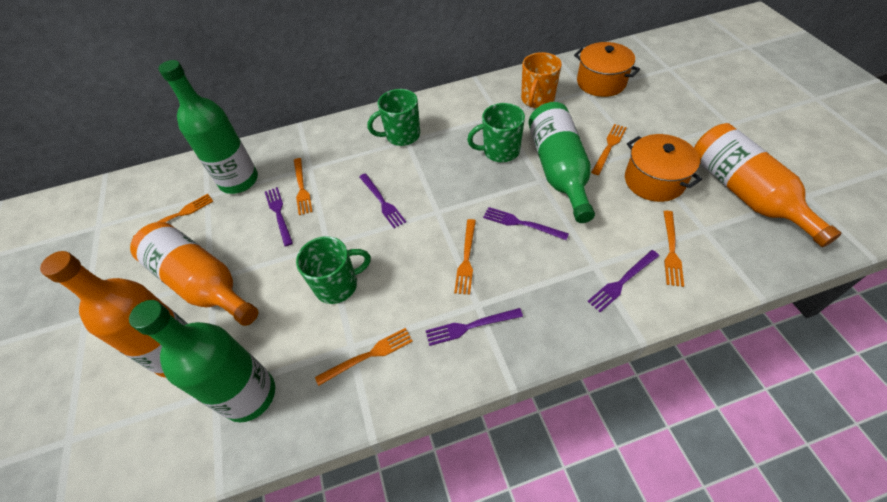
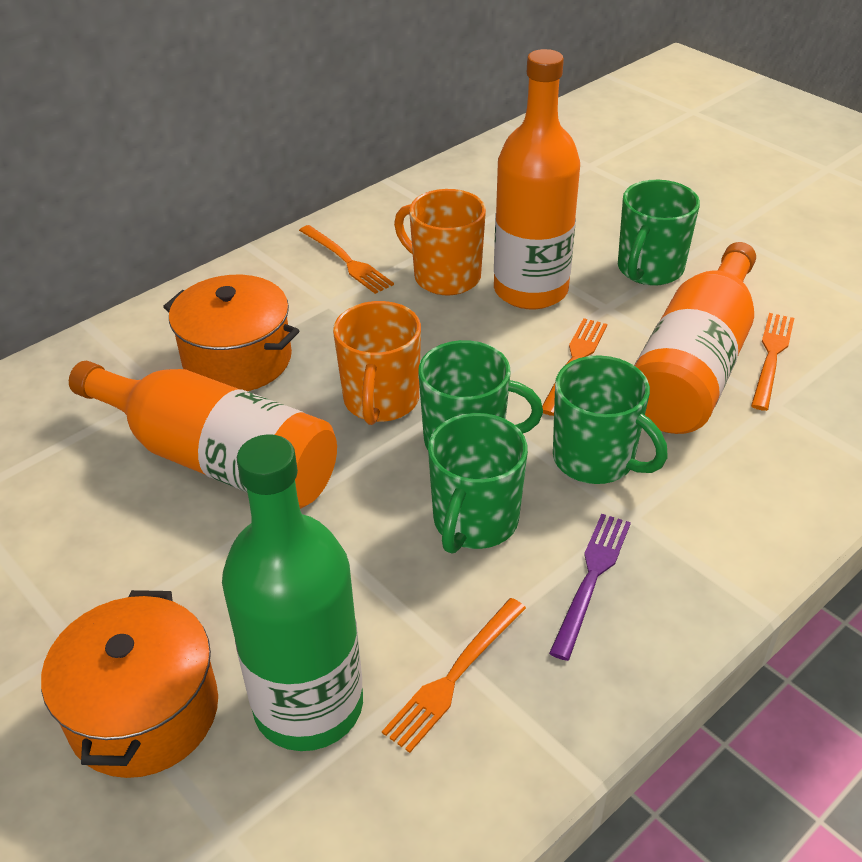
green bottle: [129,300,275,422] [158,60,258,194] [529,102,595,223] = 3 -> [222,434,363,751] = 1
green mug: [296,236,371,304] [367,89,420,146] [467,103,525,162] = 3 -> [418,340,543,450] [428,413,528,554] [553,355,668,484] [618,180,700,286] = 4
orange fork: [133,194,213,237] [294,158,313,215] [315,328,413,386] [454,219,476,295] [591,124,627,175] [663,211,684,287] = 6 -> [299,225,394,294] [382,598,526,753] [542,318,607,416] [751,313,794,411] = 4
orange mug: [521,52,562,108] = 1 -> [333,301,421,425] [394,189,486,295] = 2
purple fork: [265,187,293,247] [360,173,406,228] [425,308,523,346] [483,207,569,240] [587,250,659,312] = 5 -> [549,514,631,661] = 1

